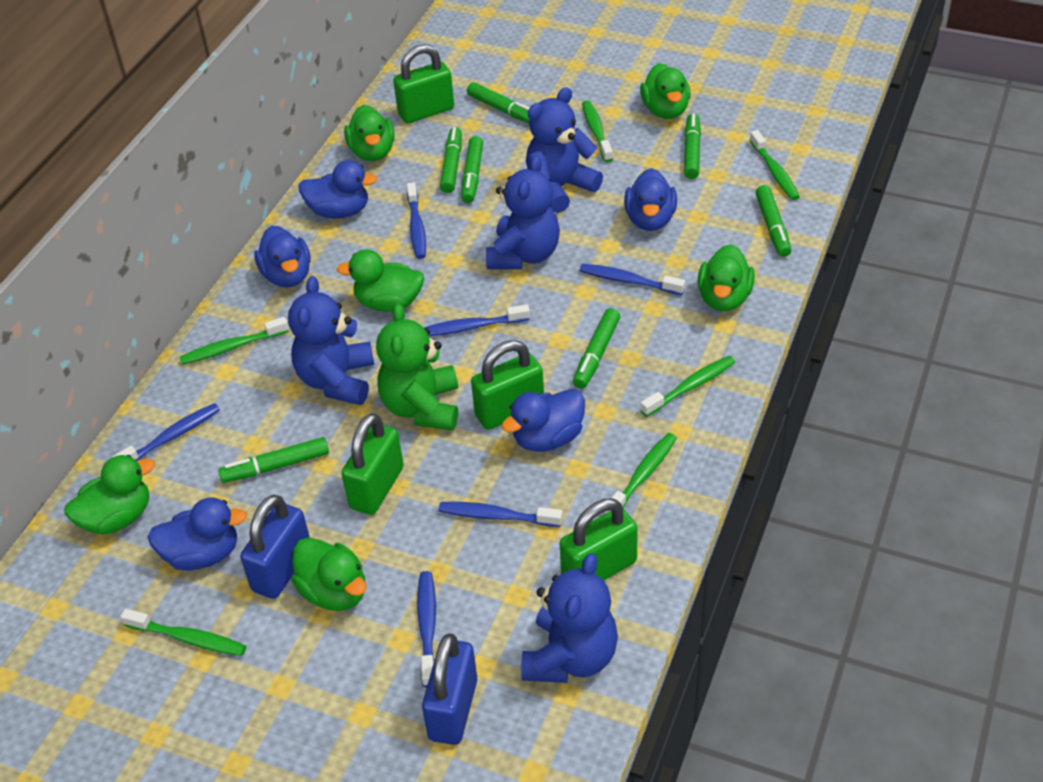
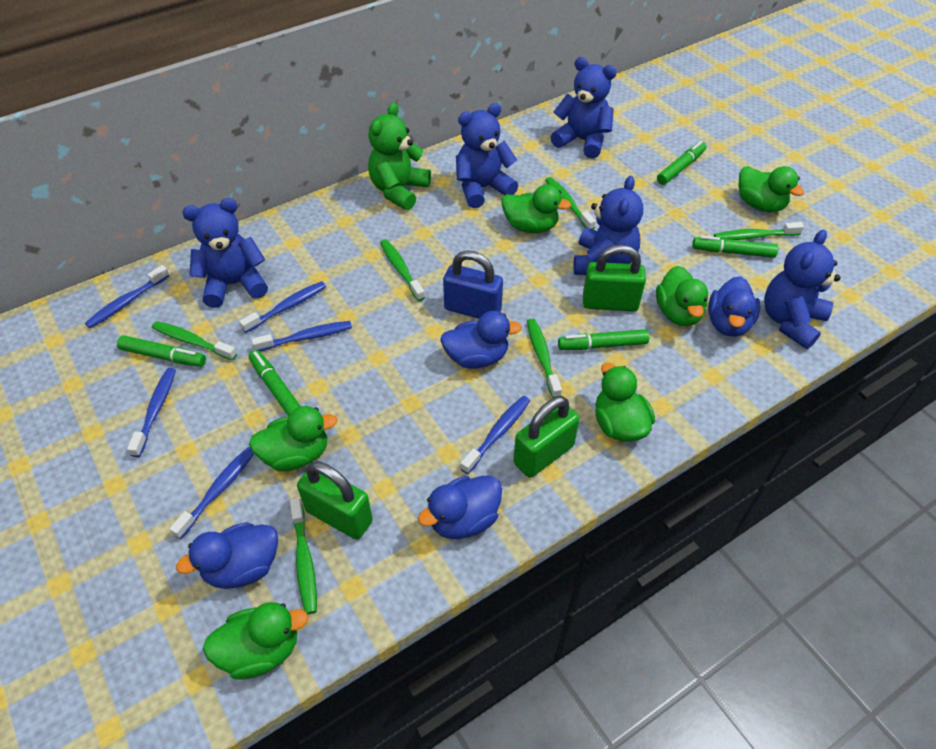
blue duck: [147,497,247,571] [255,226,311,288] [298,160,377,219] [501,389,585,452] [624,168,677,231] = 5 -> [176,522,278,589] [418,475,502,539] [440,311,522,369] [708,276,760,337] = 4
blue padlock: [240,495,310,599] [422,634,477,745] = 2 -> [443,251,503,319] = 1
blue teddy bear: [288,276,374,405] [486,155,560,269] [521,553,618,683] [526,87,603,213] = 4 -> [182,198,268,308] [456,103,518,208] [551,57,617,159] [573,176,643,275] [764,230,841,349] = 5
green marker: [218,437,329,483] [440,127,462,193] [461,136,483,203] [467,82,529,123] [573,308,620,389] [684,113,701,179] [755,185,791,257] = 7 -> [117,335,206,367] [249,350,301,417] [558,329,649,350] [657,141,706,185] [692,236,778,258] = 5
green padlock: [341,413,404,515] [393,44,454,123] [471,340,544,430] [560,499,638,580] = 4 -> [297,461,373,540] [513,396,580,478] [583,245,646,311] = 3

